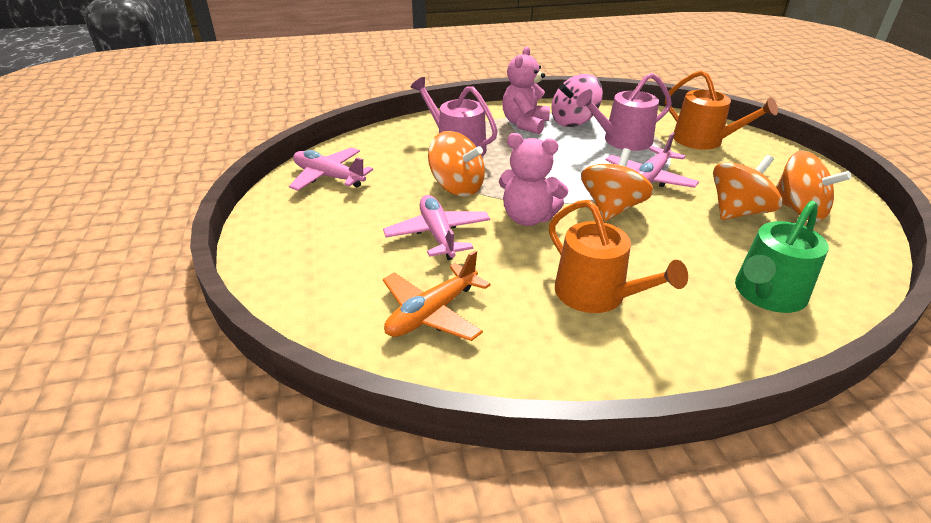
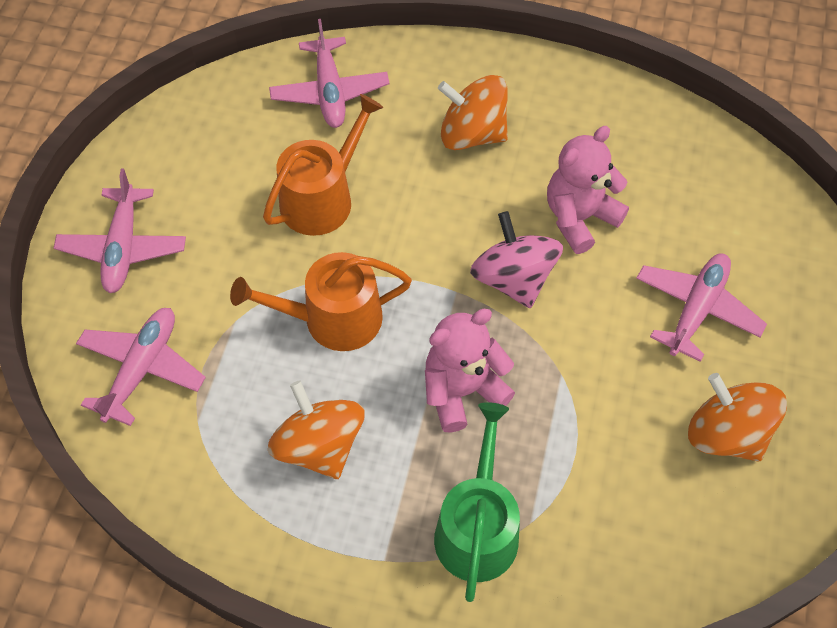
orange plane: [383,250,491,341] = 1 -> none = 0
orange spinning top: [428,131,485,197] [581,148,654,221] [713,155,782,220] [776,151,852,222] = 4 -> [268,381,365,479] [438,75,508,150] [688,373,787,462] = 3
pink plane: [289,147,373,191] [383,195,490,260] [606,132,699,188] = 3 -> [54,169,186,293] [76,308,206,426] [269,19,389,128] [636,254,767,362] = 4
pink watering can: [411,77,498,157] [576,73,672,151] = 2 -> none = 0

